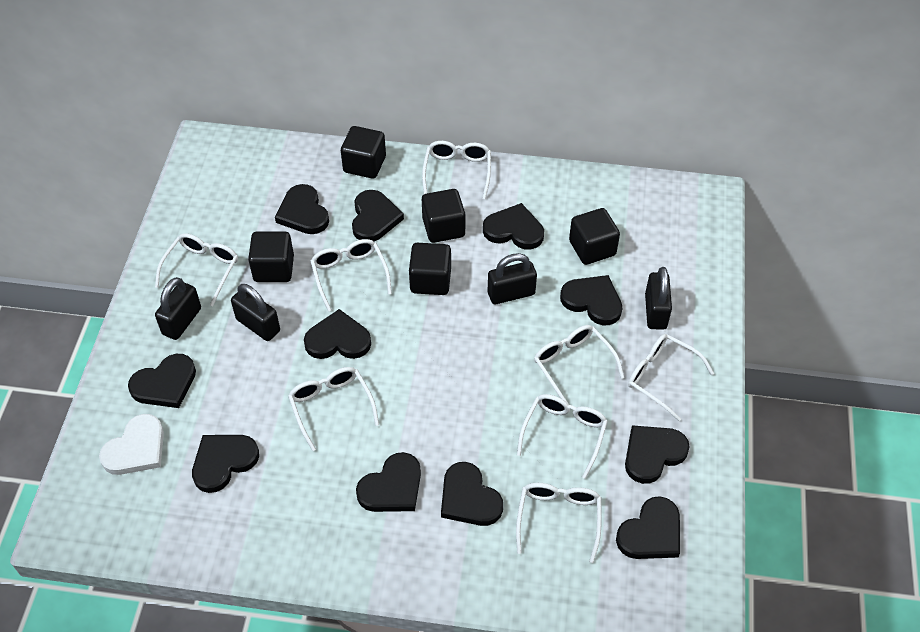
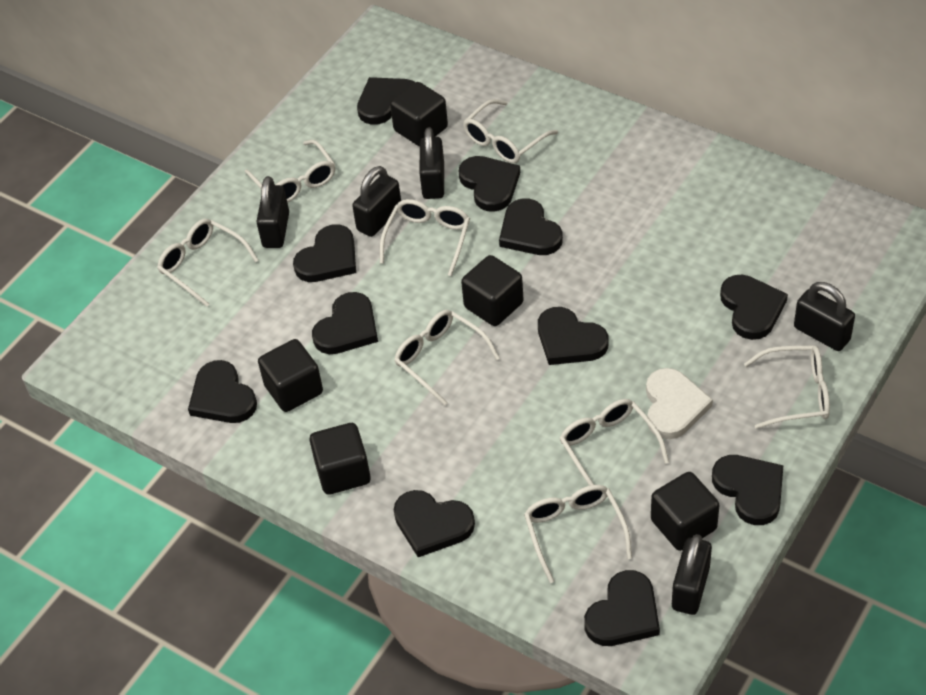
black padlock: [155,277,201,340] [231,284,280,341] [488,253,537,304] [645,267,672,330] = 4 -> [256,176,289,248] [352,166,401,237] [419,127,444,199] [672,534,712,615] [794,282,855,351] = 5

